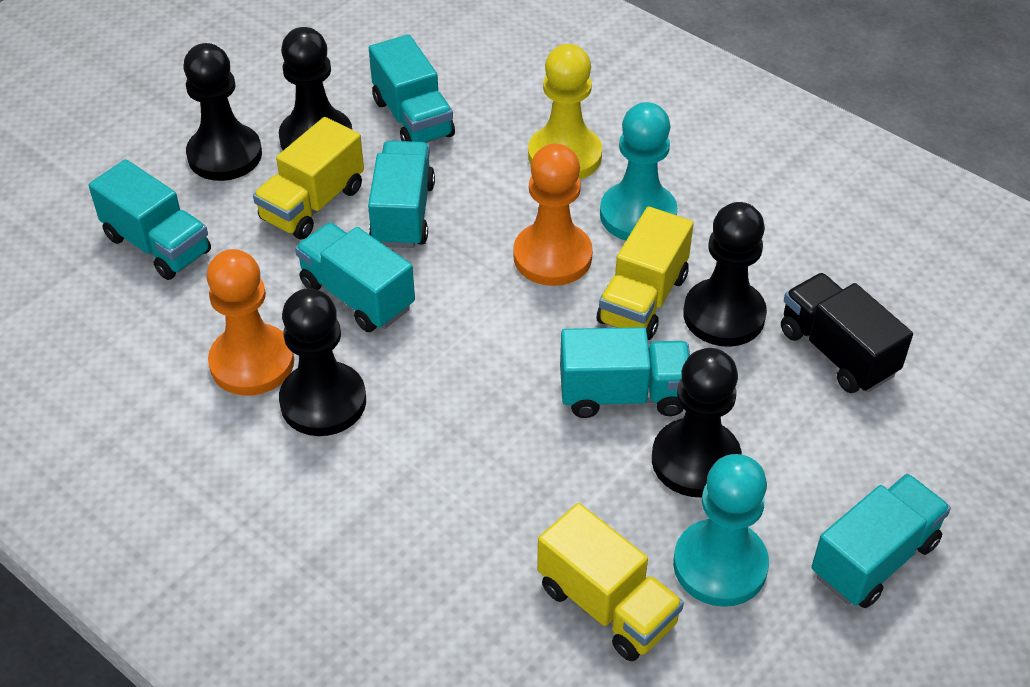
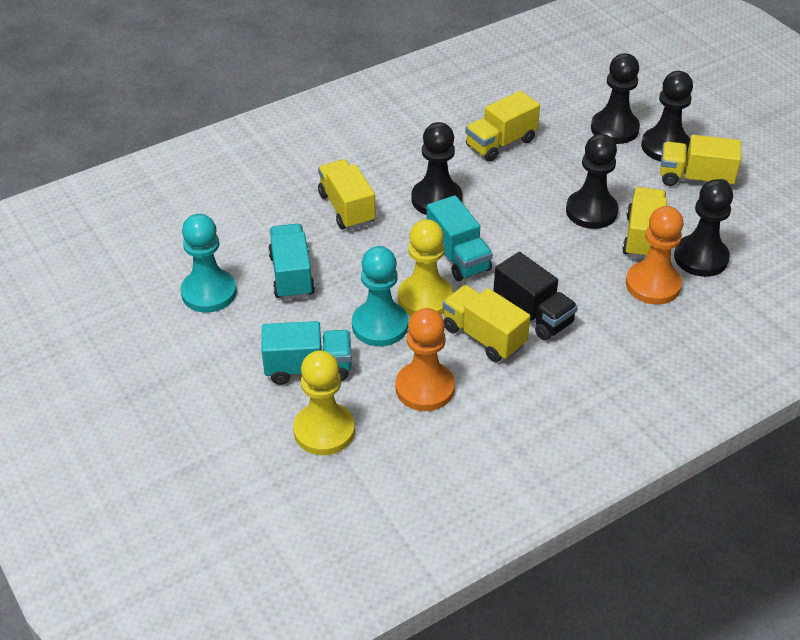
turquoise truck: [89,159,211,280] [295,223,415,332] [368,141,435,248] [369,34,455,143] [560,327,690,418] [811,474,951,608] = 6 -> [262,321,352,385] [268,224,315,300] [427,195,493,281] = 3
yellow pawn: [528,44,602,179] = 1 -> [293,351,355,455] [398,219,453,316] = 2
yellow truck: [253,117,364,240] [537,503,684,661] [597,206,694,340] = 3 -> [318,159,376,230] [443,285,530,362] [465,91,540,162] [622,187,667,259] [660,135,741,186] = 5

